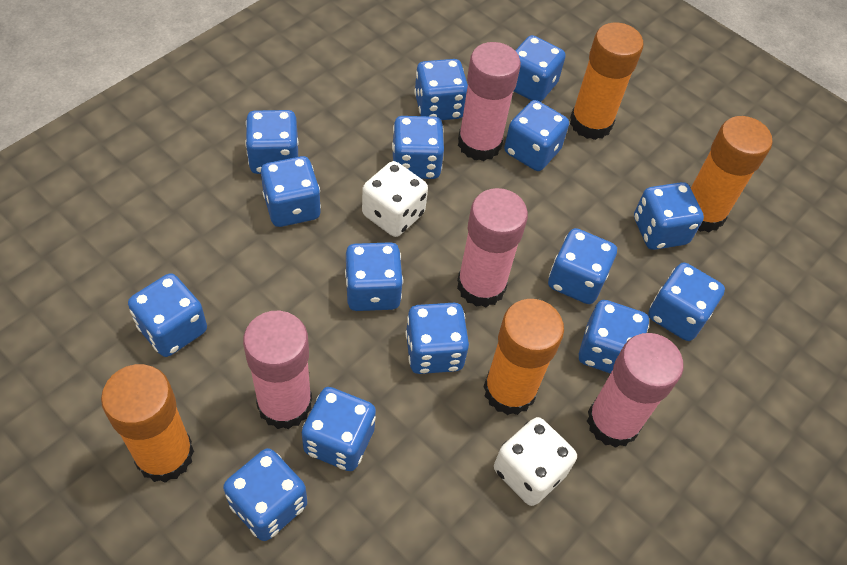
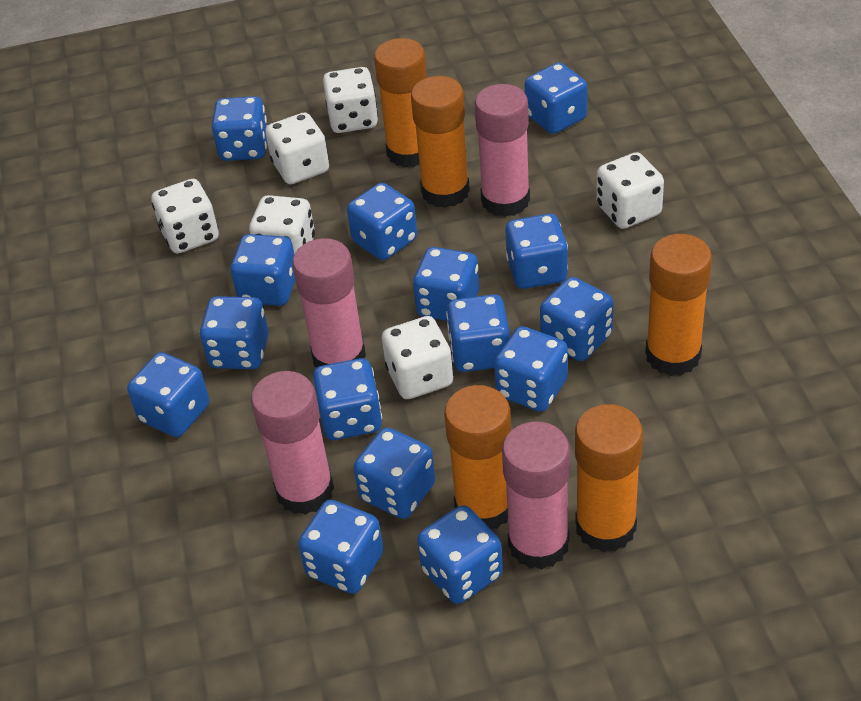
orange glue stick: [101,364,194,483] [484,299,564,415] [570,23,644,140] [691,116,772,232] = 4 -> [374,38,427,168] [411,76,470,208] [444,385,511,529] [575,404,643,552] [645,234,712,376] = 5
white dice: [362,161,428,237] [494,417,577,506] = 2 -> [152,179,219,253] [249,195,315,255] [265,113,329,184] [323,67,378,133] [382,316,453,399] [596,152,664,229] = 6

